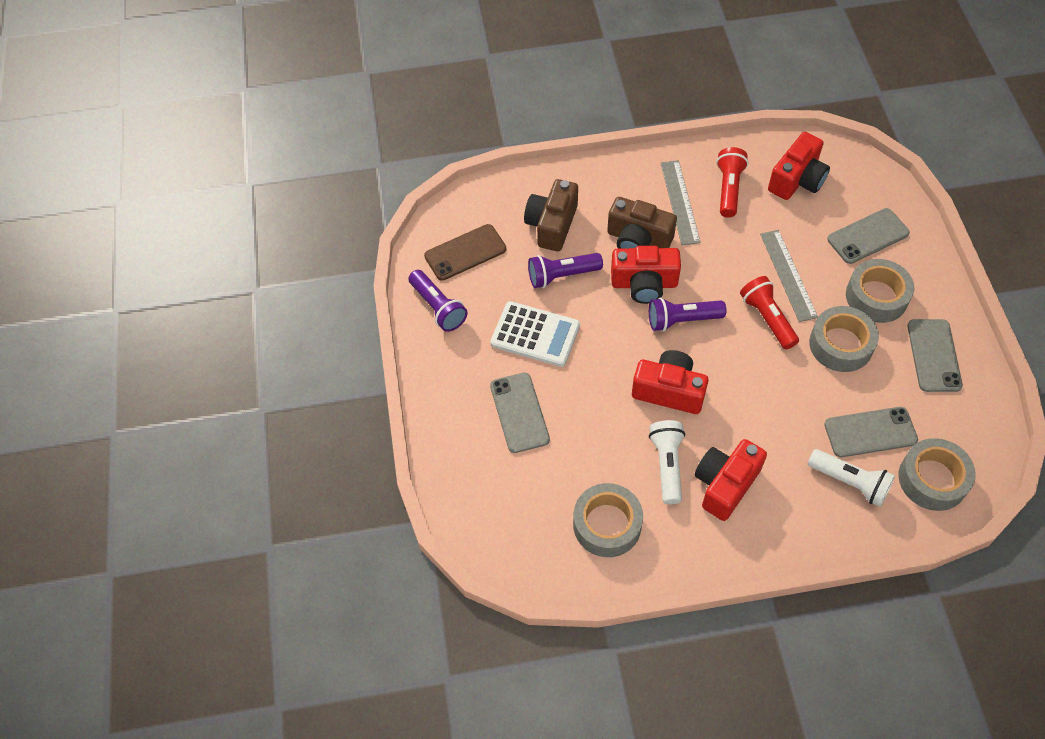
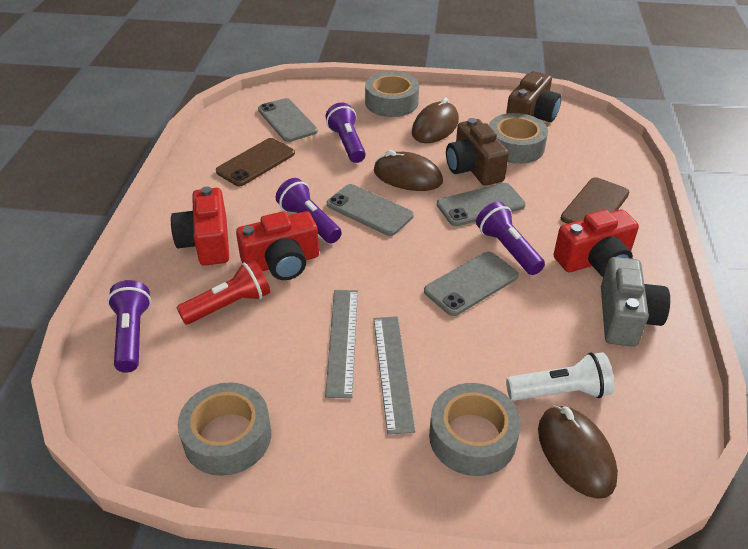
brown mouse: none = 0 -> [374,150,443,191] [412,98,459,143] [538,406,618,499] = 3
brown phone: [424,224,506,281] = 1 -> [216,138,295,186] [561,177,629,224] = 2
grey camera: none = 0 -> [601,257,670,347] = 1
purple flashlight: [408,270,468,332] [528,253,603,288] [649,298,726,332] = 3 -> [107,280,151,372] [276,178,342,243] [325,103,366,163] [476,202,545,275] = 4
red camera: [611,246,681,304] [632,350,709,414] [695,439,767,521] [768,132,830,200] = 4 -> [171,186,229,266] [236,211,319,280] [554,210,639,277] = 3
red flashlight: [716,147,748,218] [740,276,799,350] = 2 -> [176,260,270,325] = 1
white calculator: [490,301,580,367] = 1 -> none = 0
white flashlight: [649,420,685,504] [808,449,895,507] = 2 -> [506,352,614,401] = 1

